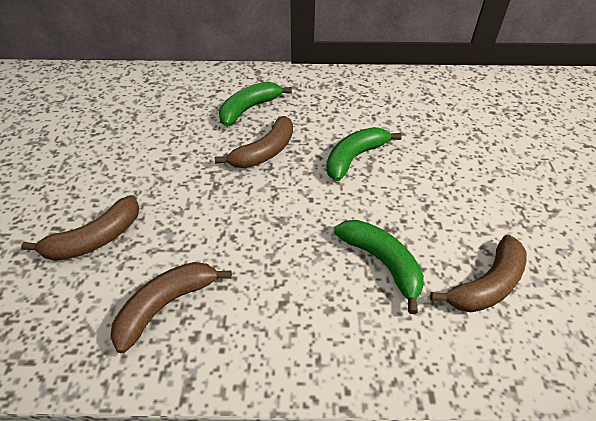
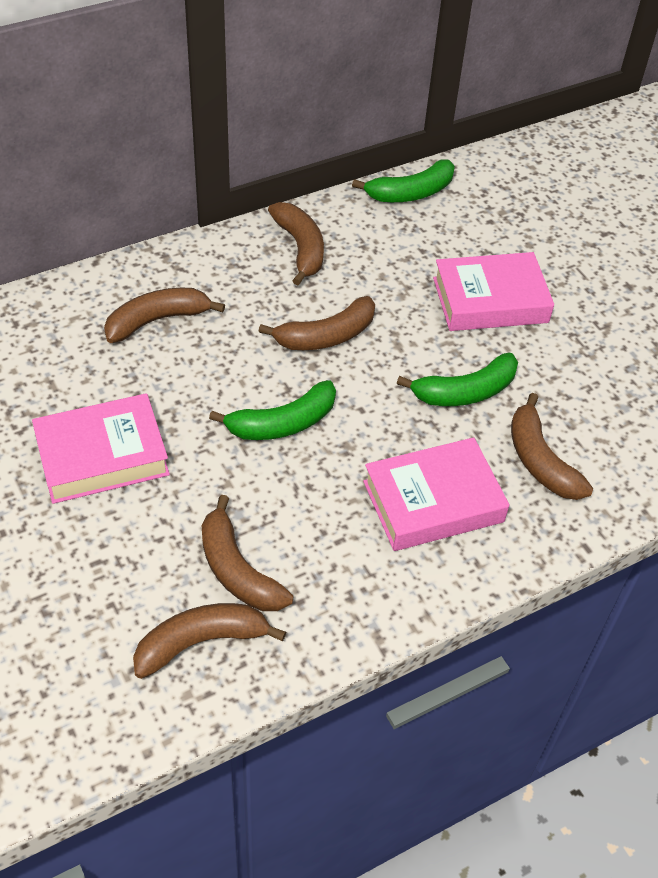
brown banana: [21,195,140,261] [110,262,232,353] [215,116,293,168] [430,235,527,313] = 4 -> [104,288,225,343] [133,603,286,679] [202,495,293,611] [258,296,375,350] [268,202,324,285] [511,393,593,500] = 6
pink book: none = 0 -> [32,393,170,504] [363,437,509,551] [433,252,554,331] = 3

